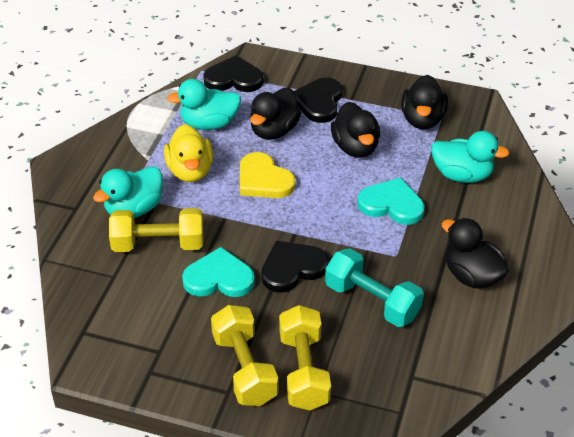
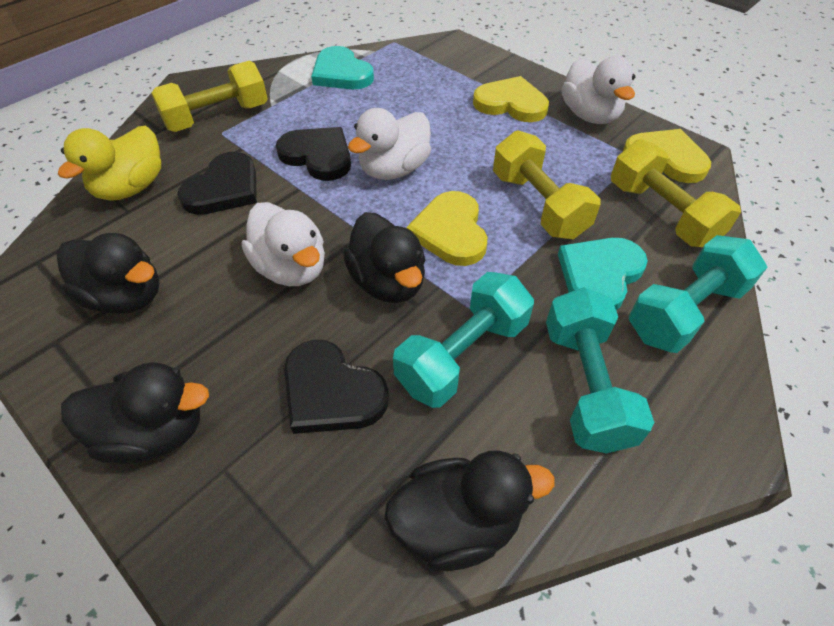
turquoise duck: [93,166,163,218] [167,79,241,130] [431,131,509,183] = 3 -> none = 0
turquoise dumbbell: [325,248,424,327] = 1 -> [393,272,534,408] [546,287,654,453] [629,235,768,353] = 3
white duck: none = 0 -> [242,202,325,286] [348,108,431,180] [561,56,635,124] = 3
yellow heart: [240,152,296,198] = 1 -> [406,191,487,266] [473,76,549,122] [623,129,711,183] = 3

